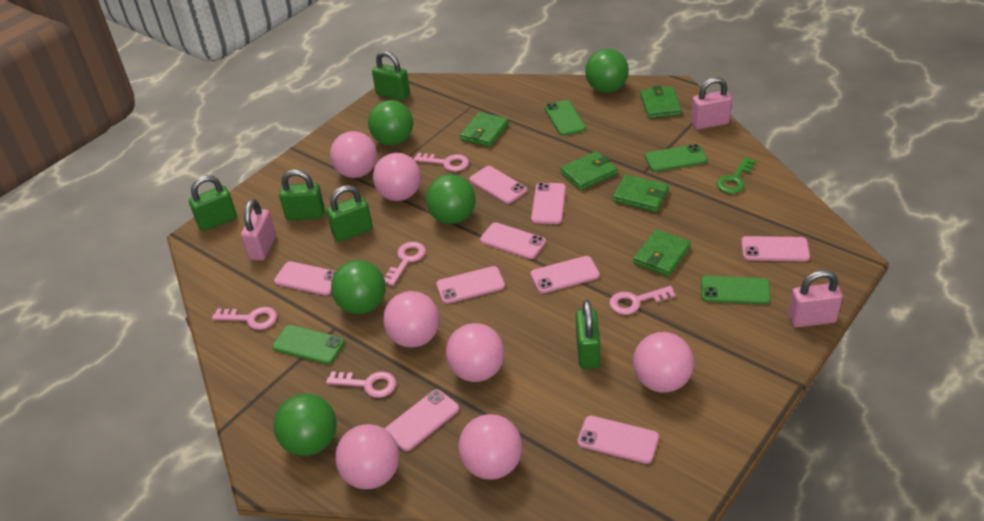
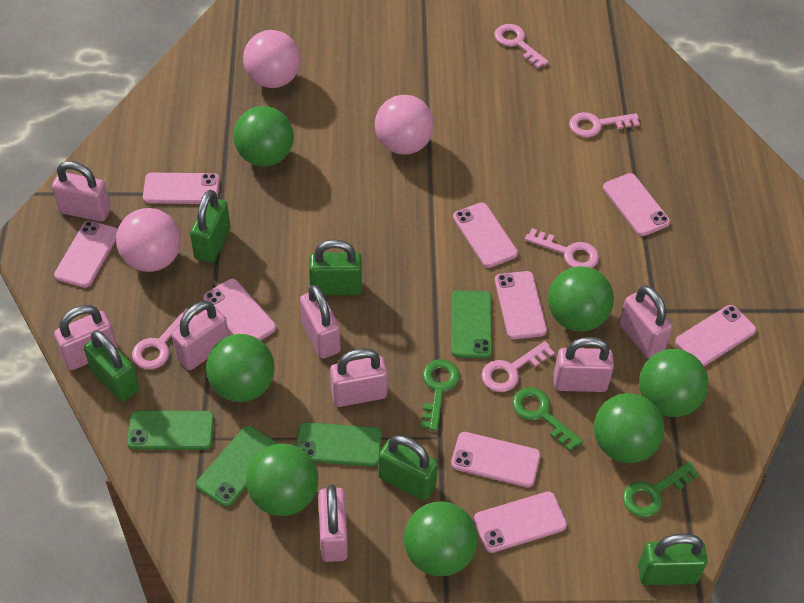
green ball: [274,393,337,456] [331,260,386,314] [368,100,413,145] [426,174,475,224] [585,49,629,93] = 5 -> [206,334,275,402] [233,106,294,166] [246,443,318,516] [404,501,478,576] [548,266,614,331] [594,393,664,463] [639,349,709,417] = 7
green key: [717,157,756,194] = 1 -> [421,359,460,431] [512,387,583,451] [623,461,700,517] = 3
green wallet: [460,112,509,147] [560,151,617,190] [613,175,669,212] [633,229,691,277] [640,86,682,118] = 5 -> none = 0
pink ball: [330,131,377,178] [335,424,400,489] [373,153,421,201] [383,291,440,348] [446,323,504,382] [458,414,522,480] [633,332,694,393] = 7 -> [116,208,181,272] [243,30,301,88] [375,95,434,155] = 3
pink padlock: [241,199,276,261] [691,77,732,130] [788,270,843,328] = 3 -> [52,161,111,222] [54,305,118,370] [172,301,229,370] [300,284,341,359] [318,484,348,562] [330,348,388,407] [554,337,614,392] [619,285,673,358] = 8

